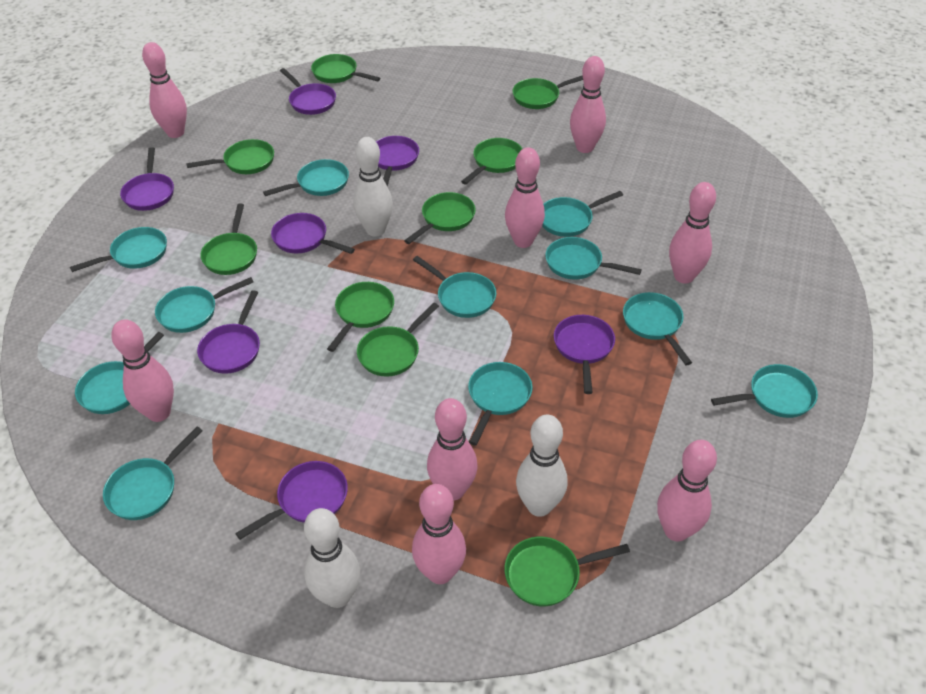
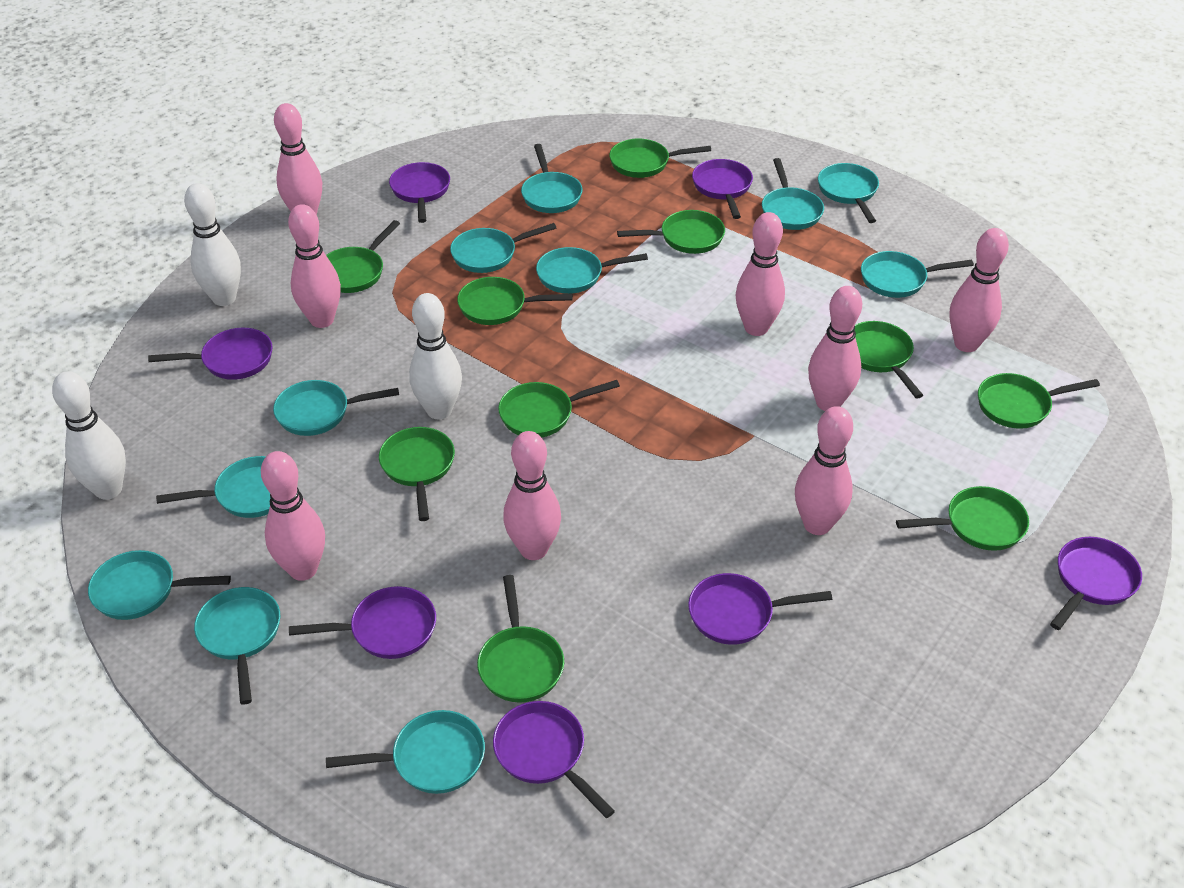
green pan: [186,139,274,174] [200,204,257,275] [311,54,380,83] [327,282,394,352] [357,303,439,377] [404,192,476,244] [461,138,523,184] [504,537,630,607] [513,75,583,109] = 9 -> [326,220,400,293] [379,427,455,521] [457,277,573,325] [477,575,564,703] [498,380,620,438] [609,139,711,178] [617,210,725,254] [855,321,923,399] [896,486,1029,551] [978,373,1100,429] = 10

